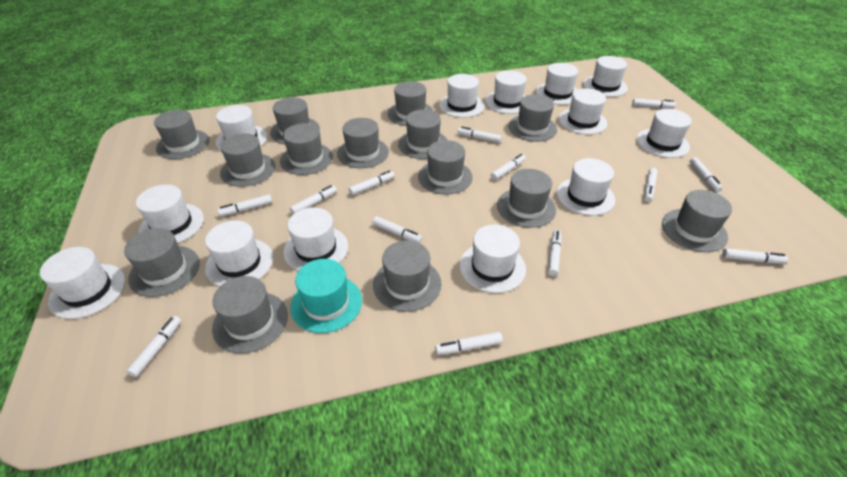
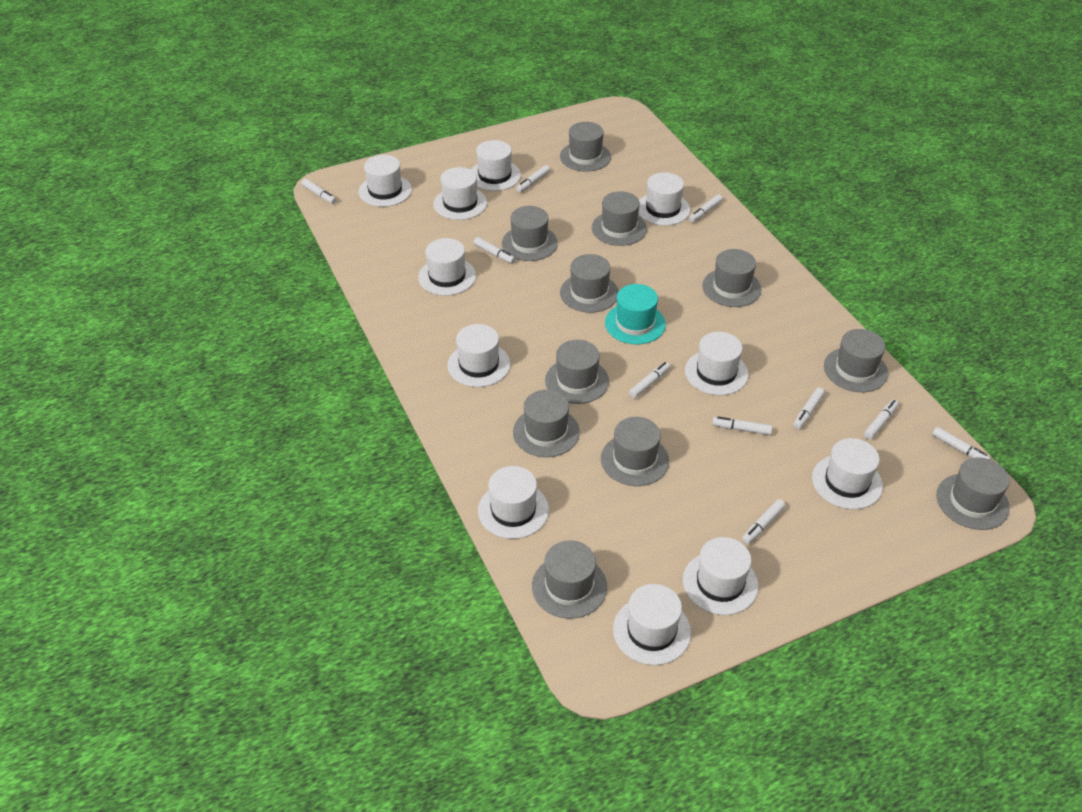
grey hat: [124,228,200,297] [154,110,209,159] [212,276,288,354] [220,133,276,187] [270,97,320,144] [280,123,333,175] [337,118,389,168] [373,240,441,312] [388,81,433,126] [398,110,447,159] [418,140,473,195] [497,169,556,228] [508,95,557,142] [662,190,732,252] = 14 -> [502,206,558,261] [513,390,580,457] [532,540,607,619] [545,340,609,404] [560,122,611,172] [560,254,619,313] [592,191,647,246] [601,417,669,486] [702,249,761,307] [824,329,888,392] [936,458,1010,530] = 11
white hat: [40,247,125,319] [136,184,204,243] [205,220,273,287] [216,105,267,150] [283,207,348,271] [439,74,485,118] [460,225,526,293] [485,71,527,114] [536,63,578,105] [557,158,615,216] [559,88,607,135] [583,56,628,97] [637,109,692,158] = 13 -> [359,155,412,207] [418,238,476,296] [433,167,487,220] [447,324,510,387] [471,140,521,191] [478,466,549,539] [613,584,691,665] [638,172,690,226] [683,537,758,615] [685,332,749,395] [812,438,883,509] = 11
white marker: [126,316,181,377] [217,194,272,216] [290,185,337,214] [349,170,395,195] [373,216,422,243] [435,332,503,355] [458,127,501,143] [490,154,526,180] [548,230,561,276] [632,98,676,108] [644,168,658,202] [690,157,722,192] [722,248,788,264] = 13 -> [301,179,336,204] [473,237,515,264] [516,165,550,193] [629,362,670,398] [689,194,723,222] [712,417,772,435] [742,499,785,544] [793,388,825,429] [864,400,899,440] [932,427,991,459] = 10

